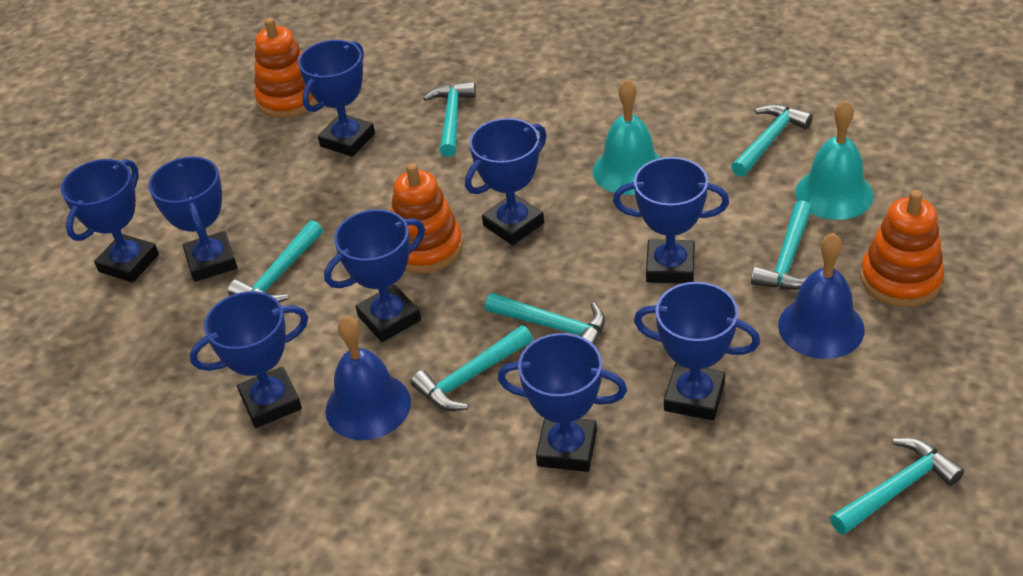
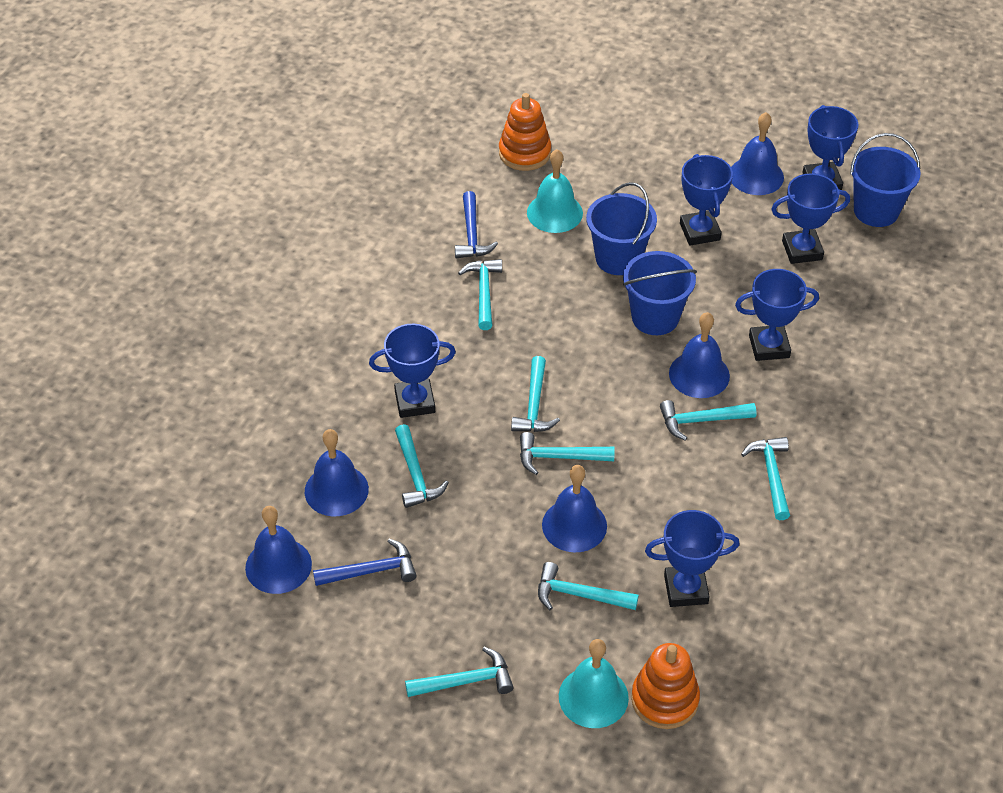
blue bell: [326,316,411,440] [778,233,864,359] = 2 -> [245,506,312,594] [305,429,369,516] [542,465,607,552] [669,312,730,398] [731,112,784,195] = 5
blue bucket: none = 0 -> [586,182,657,275] [623,251,697,335] [850,133,920,227] = 3
blue hammer: none = 0 -> [313,539,417,586] [455,191,498,258] = 2
blue trophy: [61,159,159,283] [148,157,237,282] [190,291,308,428] [298,40,375,157] [324,209,425,342] [465,118,547,245] [498,333,627,472] [613,157,729,283] [634,282,760,421] = 9 -> [369,324,456,418] [645,510,740,607] [680,154,733,246] [735,269,819,361] [771,174,850,264] [802,105,858,190] = 6
orange stacking toy: [254,18,318,118] [391,163,463,273] [860,190,944,307] = 3 -> [499,93,551,171] [631,643,700,729] = 2
turquoise hammer: [228,220,323,303] [411,325,533,411] [423,82,476,157] [485,293,605,346] [731,104,813,177] [751,200,812,290] [830,438,964,535] = 7 -> [395,424,449,508] [405,647,514,697] [458,259,502,330] [511,356,560,432] [520,432,615,475] [538,562,639,610] [660,400,756,441] [741,437,790,520] = 8

